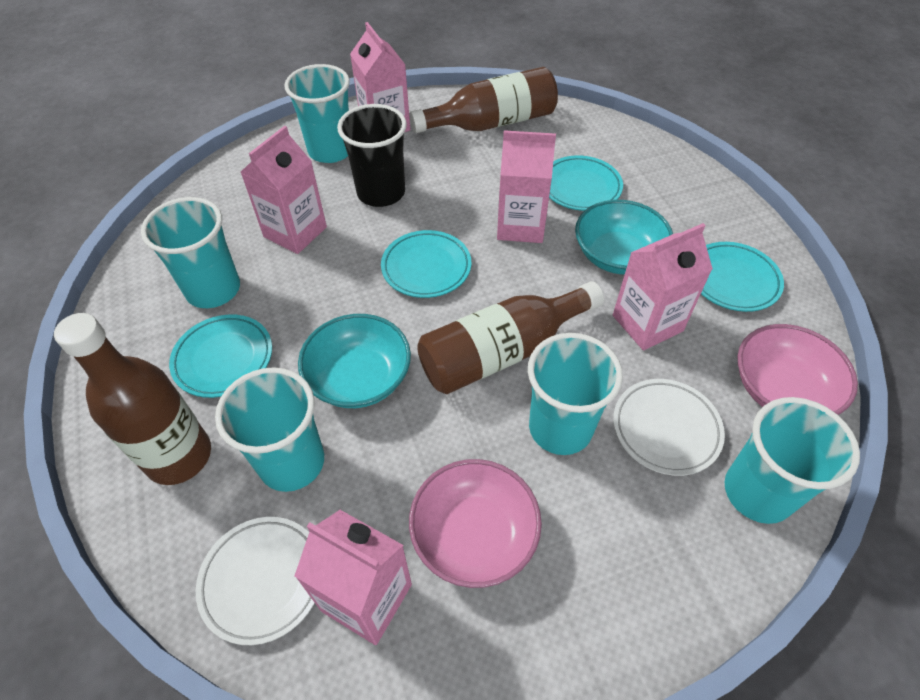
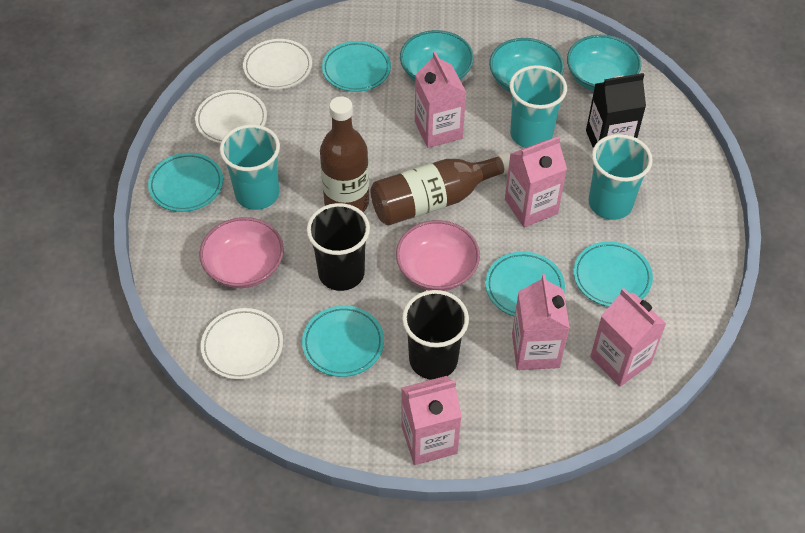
black carton: none = 0 -> [586,73,646,148] = 1
black cup: [337,104,407,207] = 1 -> [306,203,370,291] [402,290,469,380] = 2
brown bottle: [54,313,211,485] [410,67,558,133] [417,282,604,394] = 3 -> [320,96,369,212] [371,152,510,226] = 2
turquoise bowl: [298,314,411,408] [575,200,673,275] = 2 -> [400,30,474,81] [489,38,564,93] [567,35,641,91] = 3
turquoise cup: [141,197,240,308] [215,367,324,492] [284,64,350,163] [528,333,623,455] [725,397,860,524] = 5 -> [220,124,280,210] [509,65,567,148] [589,134,653,220] = 3
turquoise plate: [169,314,272,398] [381,230,471,298] [549,155,623,211] [701,242,784,312] = 4 -> [148,153,223,212] [302,306,384,377] [322,41,391,92] [485,252,565,317] [573,241,653,307] = 5
white plate: [196,517,315,645] [613,379,725,476] = 2 -> [195,90,267,144] [201,308,283,380] [243,39,312,90] = 3

